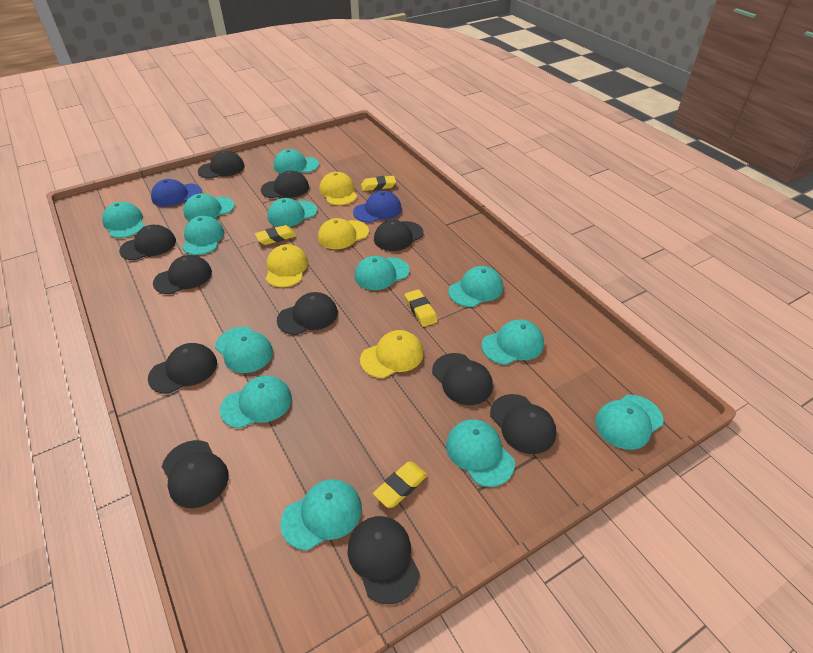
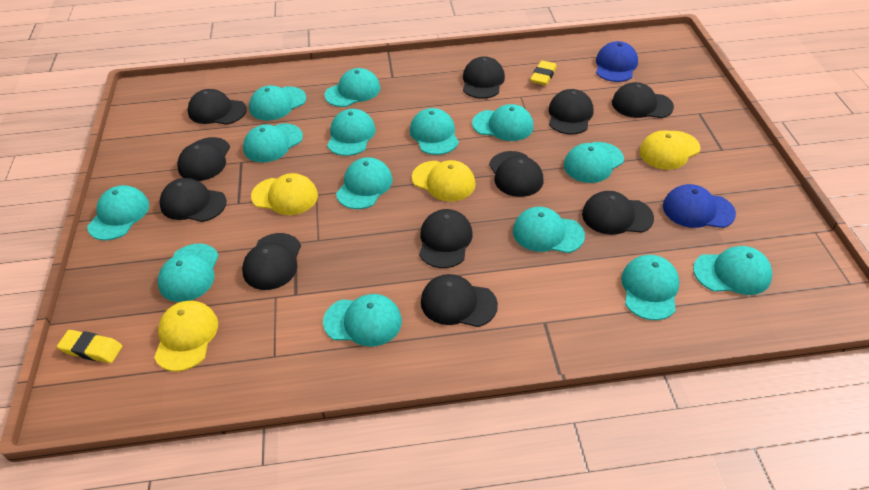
turquoise cap: [102,202,144,238] [182,216,224,255] [183,193,235,221] [215,327,273,373] [220,376,292,428] [267,198,317,227] [274,149,319,174] [280,479,362,550] [354,256,410,290] [446,419,515,487] [449,266,503,307] [481,320,544,365] [595,395,663,450] = 13 -> [87,185,149,240] [158,244,219,302] [243,123,303,163] [249,86,306,121] [323,294,402,347] [325,68,380,107] [327,109,376,156] [336,157,393,209] [410,108,459,155] [472,104,534,141] [513,207,585,253] [564,142,624,183] [621,255,680,320] [693,246,773,295] = 14
yellow eraser: [255,225,296,245] [361,176,396,191] [373,462,428,508] [405,289,438,327] = 4 -> [57,330,122,363] [530,61,557,86] = 2

